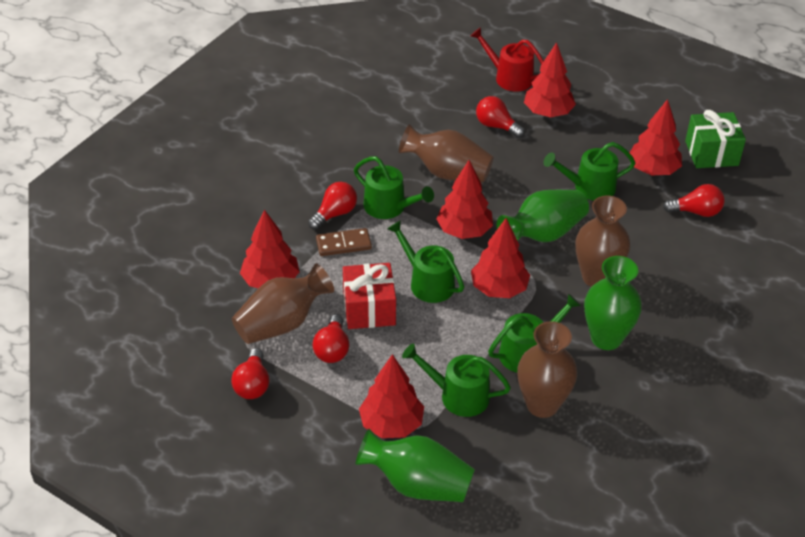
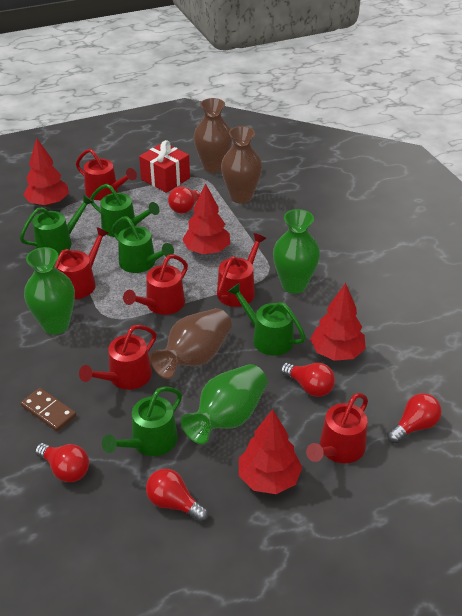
brown vase: [232,263,334,344] [399,124,494,182] [517,321,577,418] [576,196,630,287] = 4 -> [150,308,232,379] [194,98,232,173] [221,126,262,204] = 3
green gift: [685,110,746,168] = 1 -> none = 0
red tree: [240,210,300,288] [359,354,424,438] [436,160,493,239] [471,218,530,298] [524,42,576,117] [630,99,682,175] = 6 -> [23,138,69,206] [182,183,230,254] [239,409,302,494] [310,283,366,361] = 4
red watering can: [470,27,544,92] = 1 -> [55,227,109,299] [76,149,137,200] [79,325,156,390] [123,254,188,315] [217,233,266,307] [306,393,368,463] = 6

